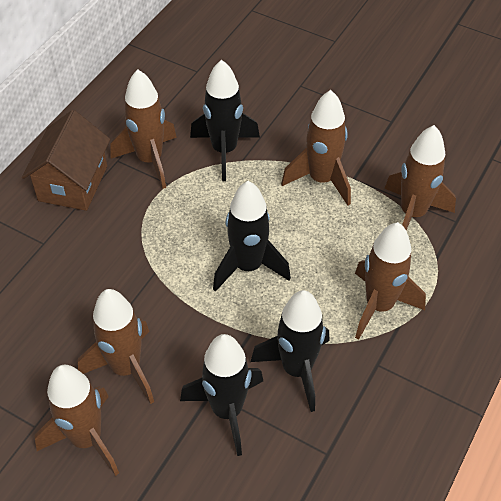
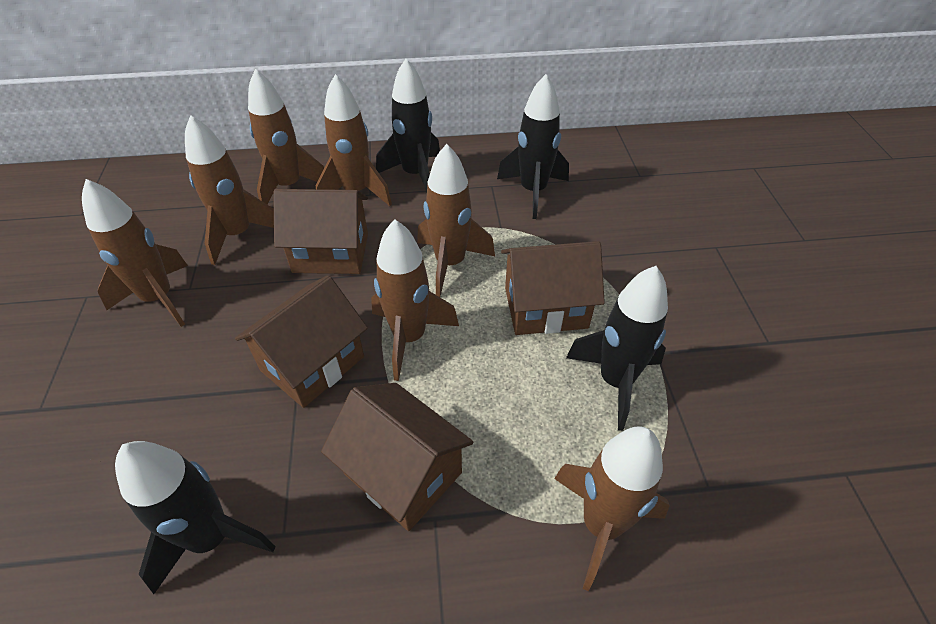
brown house: [22,110,110,211] = 1 -> [235,275,368,408] [273,189,368,274] [321,383,473,531] [501,241,605,335] = 4
brown rocket: [35,365,119,476] [78,289,154,404] [111,69,177,189] [281,90,351,205] [355,222,426,340] [384,125,456,231] = 6 -> [82,179,188,327] [185,115,274,265] [248,69,324,205] [316,74,392,206] [371,219,459,381] [417,144,495,297] [554,426,670,591] = 7

